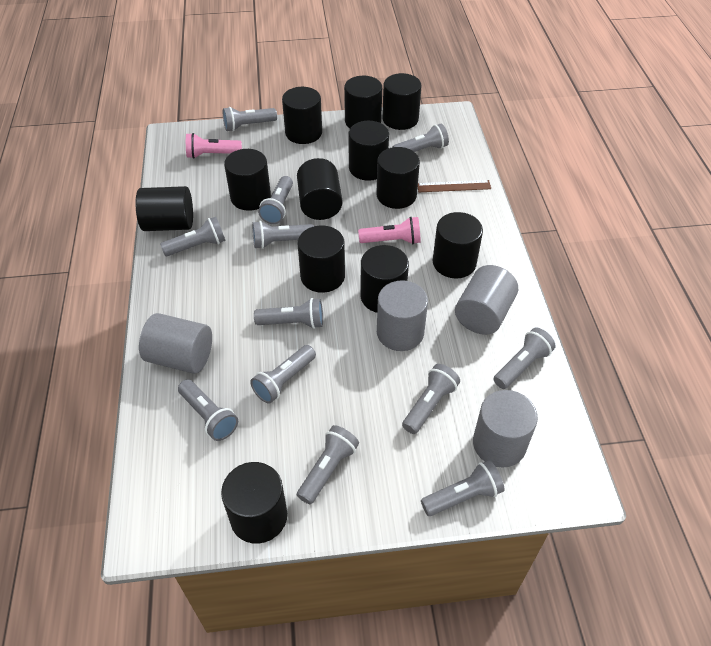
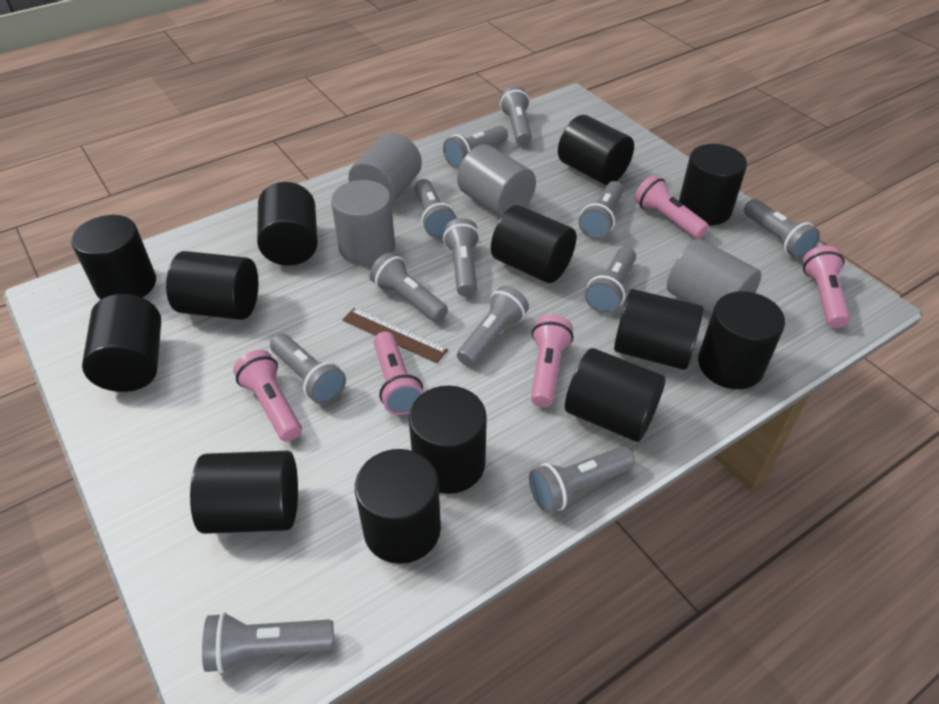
black cylinder: [135,186,193,231] [221,462,287,544] [224,149,271,211] [282,87,322,144] [297,158,342,220] [298,225,345,293] [344,76,382,128] [348,121,389,181] [360,245,409,313] [376,147,420,209] [382,73,421,130] [433,212,483,278] = 12 -> [71,215,156,299] [82,294,161,392] [166,251,258,320] [190,451,298,534] [257,182,318,266] [355,449,441,564] [409,386,487,494] [491,205,576,283] [558,115,634,185] [565,348,666,442] [614,289,704,370] [679,144,747,225] [698,291,785,389] = 13
pink flashlight: [186,133,242,159] [358,217,421,244] = 2 -> [233,350,302,442] [374,332,424,415] [531,315,574,408] [634,175,709,239] [803,245,850,328] = 5

